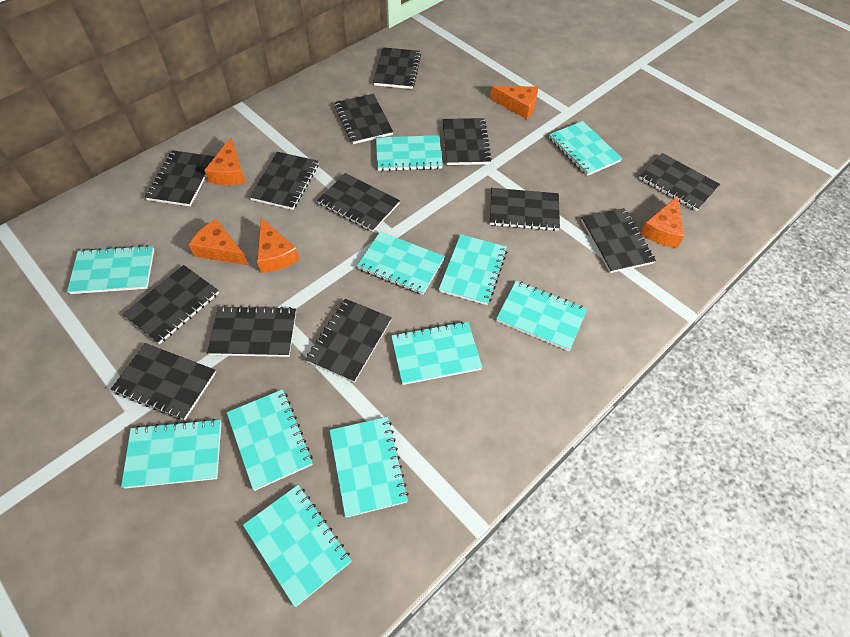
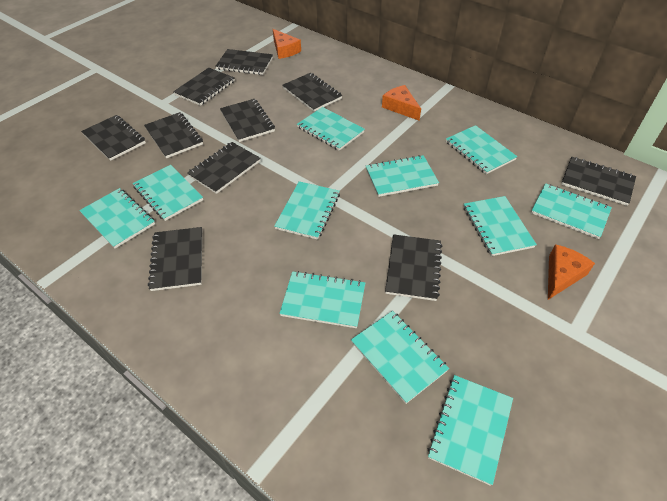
black notebook: [111,343,216,420] [123,265,219,344] [145,150,214,206] [207,305,296,357] [250,152,318,210] [305,299,392,383] [317,173,400,232] [335,94,393,144] [373,47,421,89] [442,118,492,165] [490,188,560,231] [581,208,656,273] [639,153,720,211] = 13 -> [81,115,146,161] [144,112,203,158] [148,227,202,291] [173,68,235,106] [187,142,261,194] [215,49,273,75] [220,99,275,142] [282,73,343,112] [385,234,442,301] [561,157,636,206] = 10
orange cheese: [189,219,248,265] [204,137,246,185] [257,218,300,273] [490,86,538,119] [641,196,684,248] = 5 -> [273,29,301,59] [382,85,421,121] [548,244,595,300] = 3

